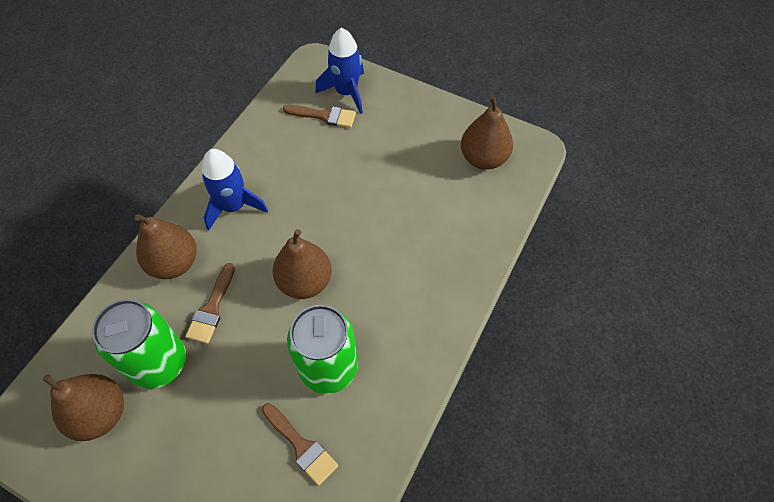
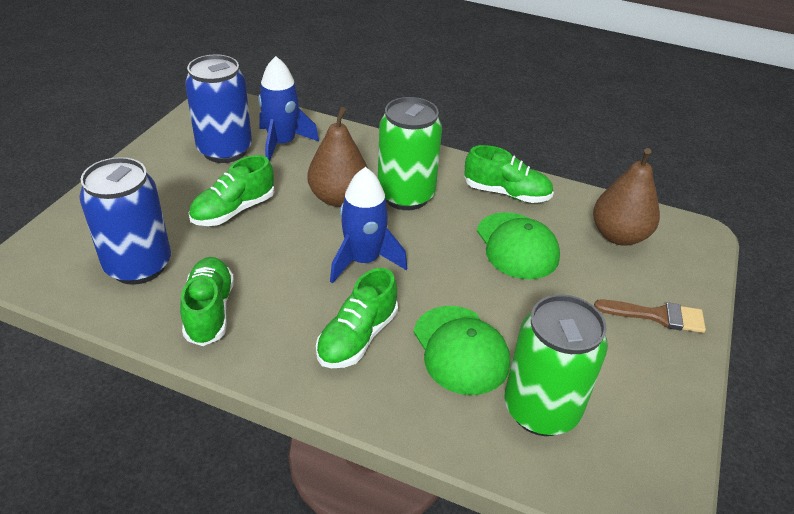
blue can: none = 0 -> [79,157,171,285] [185,54,252,163] = 2
brown brush: [185,263,235,344] [262,403,338,486] [283,105,356,128] = 3 -> [594,300,706,333] = 1
brown pear: [43,374,124,441] [135,214,197,279] [273,229,332,299] [461,95,513,170] = 4 -> [307,107,368,207] [593,148,660,246] = 2
green cap: none = 0 -> [414,306,510,395] [477,212,560,279] = 2
green shoe: none = 0 -> [180,257,234,346] [189,155,274,226] [316,268,398,368] [464,145,554,203] = 4

